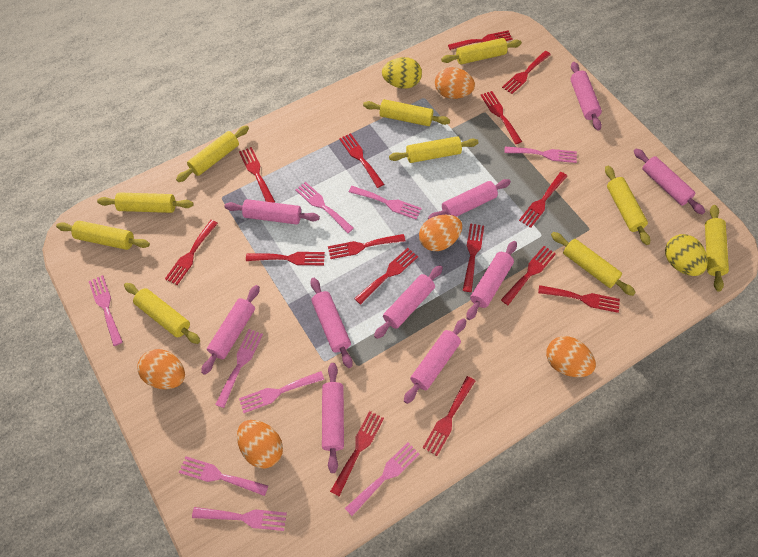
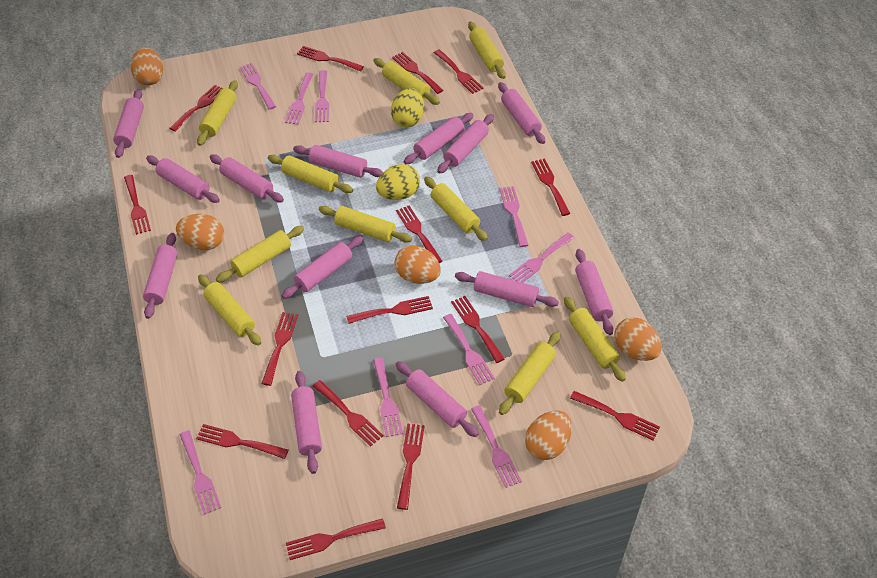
pink rolling pin: [201,285,260,375] [224,199,320,225] [310,278,353,368] [322,363,344,473] [374,265,443,339] [404,318,466,404] [428,179,511,219] [466,241,517,320] [570,62,602,130] [634,148,705,215] = 10 -> [113,89,144,158] [143,233,178,319] [146,156,220,203] [210,154,284,203] [282,236,363,299] [291,371,322,474] [293,145,383,178] [396,361,478,437] [404,113,474,164] [437,114,494,174] [455,271,559,307] [498,82,545,144] [575,249,614,335] = 13

